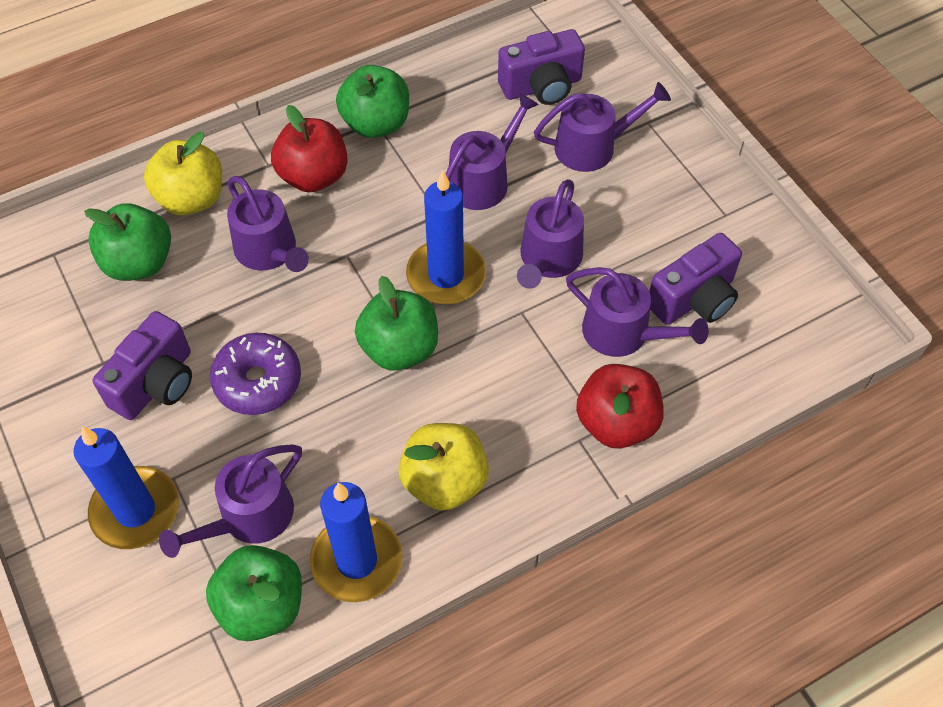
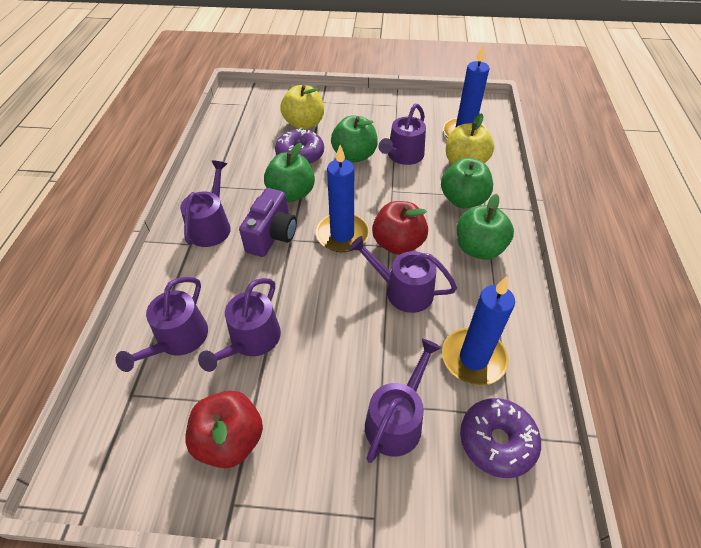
purple camera: [93,311,192,420] [498,29,585,105] [649,233,742,325] = 3 -> [239,188,297,257] = 1
purple donut: [210,333,301,415] = 1 -> [275,128,324,164] [460,398,541,478] = 2

